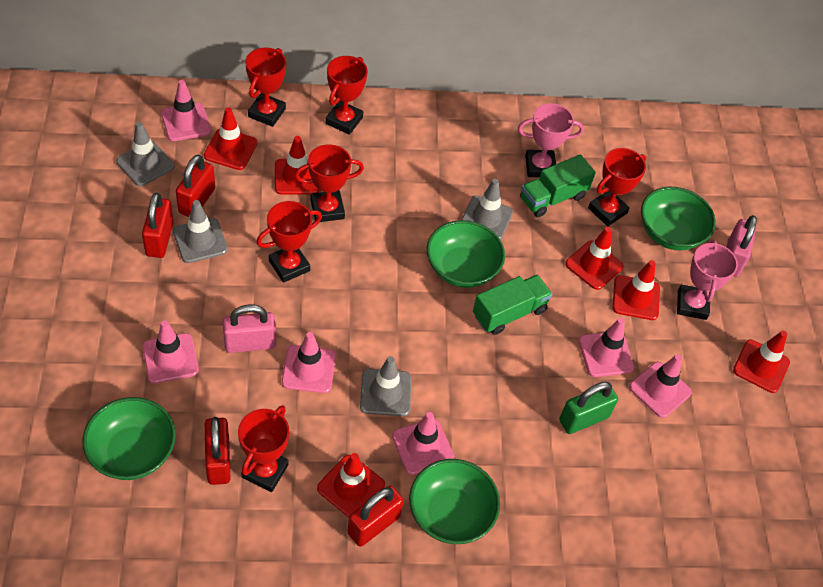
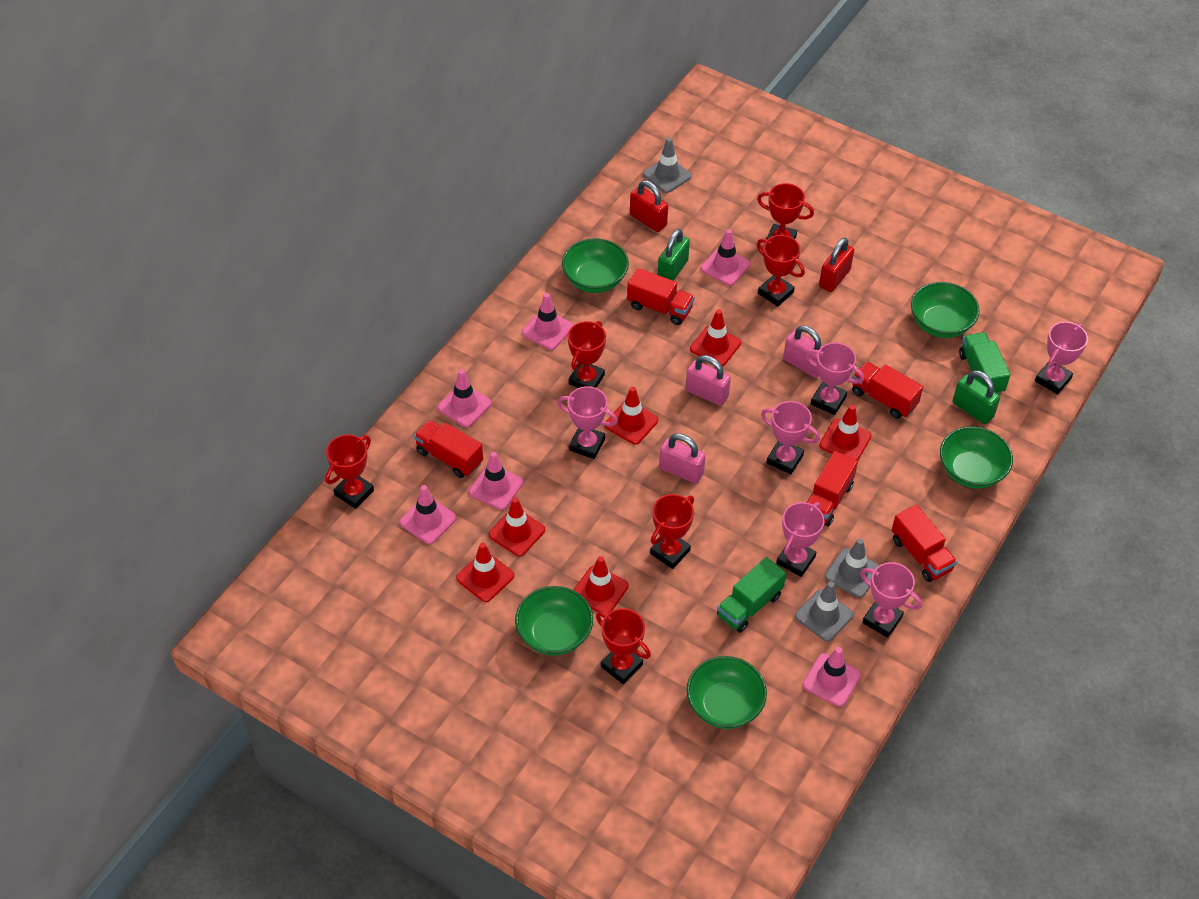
green bowl: [82,397,176,480] [409,459,500,544] [427,220,505,288] [641,187,716,250] = 4 -> [515,586,593,656] [562,238,629,293] [687,656,767,729] [911,282,979,338] [940,426,1013,489] = 5
green padlock: [559,382,618,434] = 1 -> [658,229,690,281] [953,370,1000,424] = 2
grey traffic cone: [116,122,174,186] [173,200,228,263] [360,356,411,416] [462,179,513,240] = 4 -> [643,138,692,193] [795,582,854,641] [825,539,879,598] = 3
pink padlock: [222,305,276,353] [727,215,757,277] = 2 -> [659,433,706,484] [686,355,731,406] [783,326,822,378] = 3
pink trophy: [518,103,584,178] [677,240,738,320] = 2 -> [557,386,618,459] [761,401,820,474] [776,502,825,577] [806,342,864,415] [860,562,922,638] [1035,322,1088,394] = 6
red padlock: [142,193,173,258] [176,155,215,217] [205,417,230,485] [347,486,404,547] = 4 -> [630,180,668,232] [819,238,854,292] = 2
red truck: none = 0 -> [414,420,483,478] [627,268,694,325] [806,451,858,526] [852,361,923,419] [892,505,957,582] = 5

